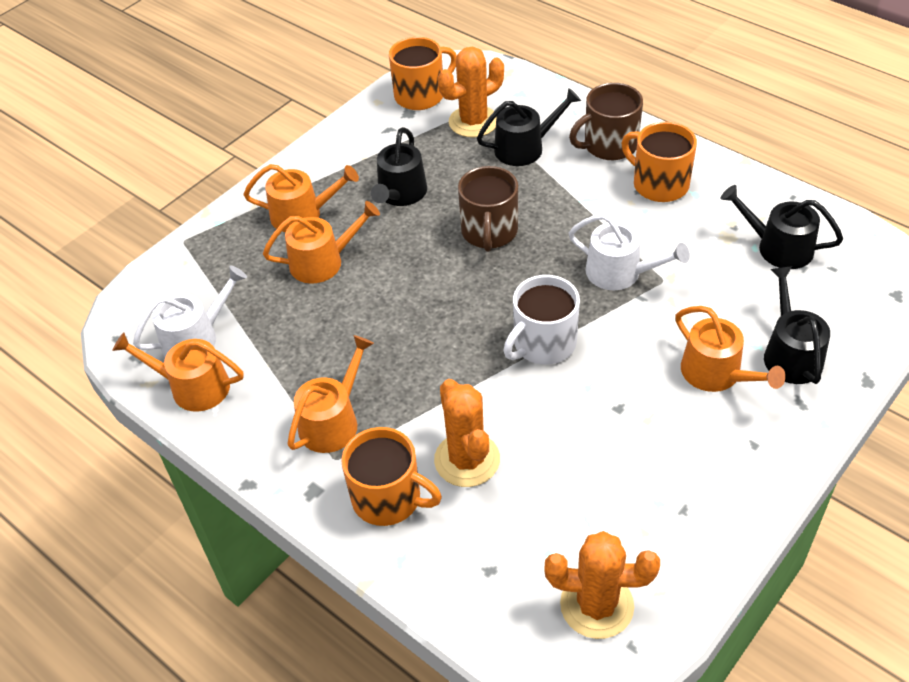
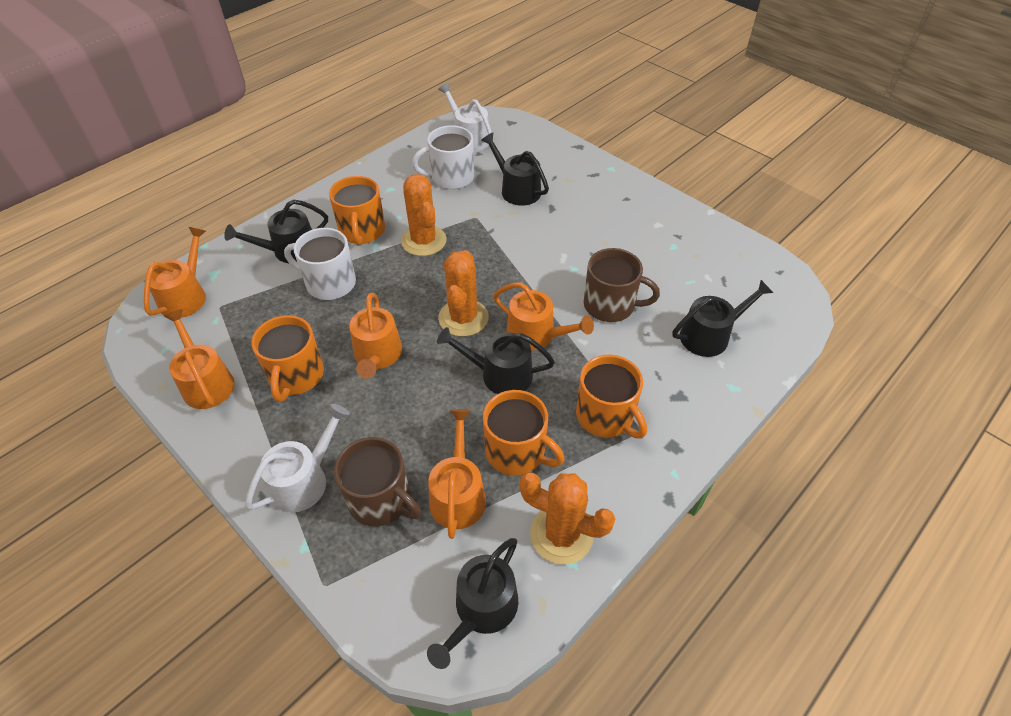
black watering can: [371,127,427,206] [477,88,581,166] [721,185,843,269] [764,266,830,384] = 4 -> [224,200,328,263] [427,538,518,669] [437,327,555,394] [481,133,549,206] [673,280,773,357] = 5
orange mug: [341,427,442,526] [389,37,457,110] [622,122,697,202] = 3 -> [251,315,324,402] [329,176,385,246] [483,390,565,476] [576,355,647,438] = 4
white mug: [504,275,580,365] = 1 -> [284,228,356,300] [412,125,474,189] = 2

